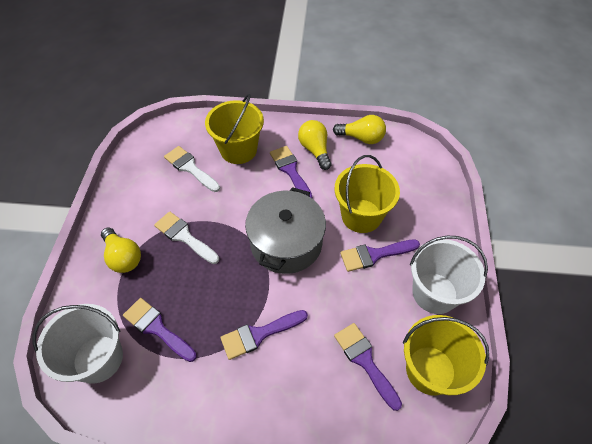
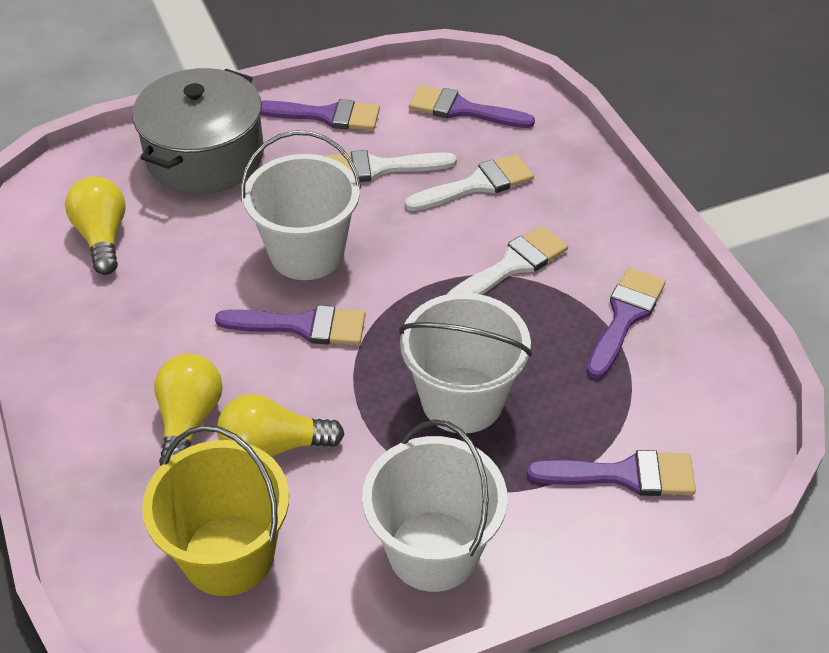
white brush: [154,211,219,264] [164,146,220,192] = 2 -> [325,150,457,182] [405,154,534,211] [446,225,568,295] = 3
white bucket: [32,304,123,384] [410,236,488,314] = 2 -> [241,130,361,280] [362,419,508,592] [399,293,532,433] = 3
yellow bucket: [205,94,264,164] [334,155,400,233] [403,315,489,396] = 3 -> [142,425,289,596] = 1

